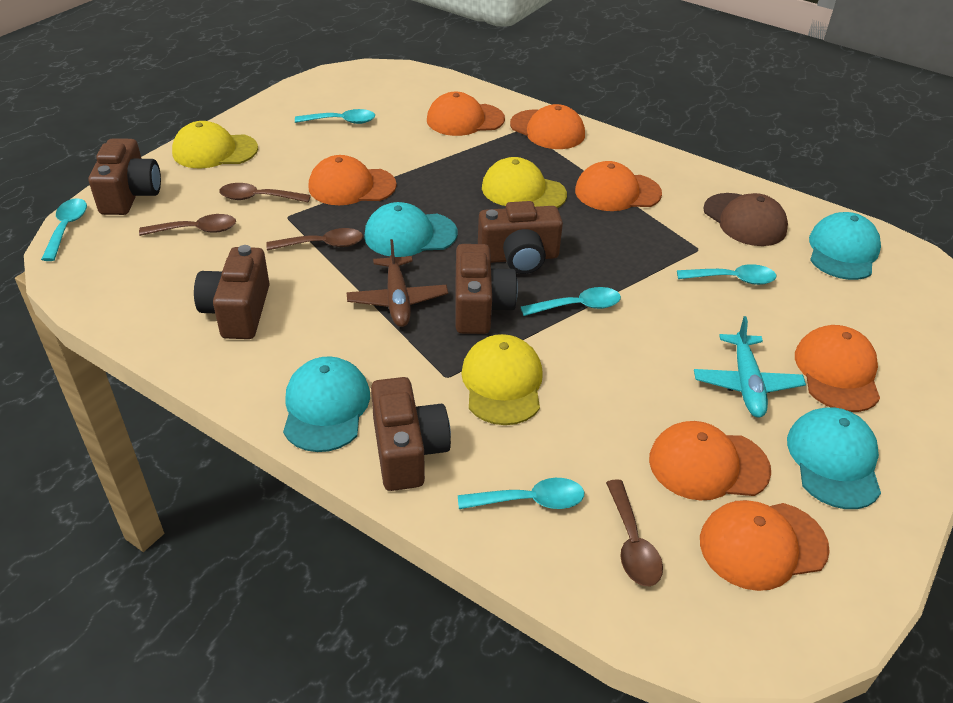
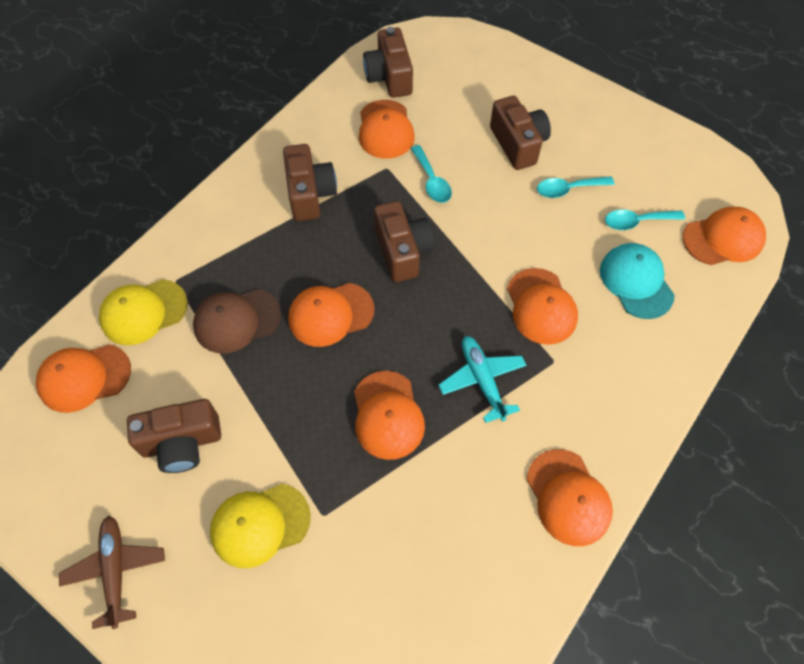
brown spoon: [139,214,236,236] [219,183,311,203] [266,228,363,250] [606,479,663,586] = 4 -> none = 0
turquoise cap: [283,356,370,452] [364,202,457,257] [787,407,881,509] [809,212,881,280] = 4 -> [600,243,675,319] = 1
turquoise spoon: [41,198,87,261] [295,109,375,124] [458,478,584,509] [521,287,621,316] [677,264,776,285] = 5 -> [411,145,452,203] [537,177,615,198] [605,209,685,230] = 3
yellow cap: [172,121,258,169] [461,334,543,425] [482,157,567,208] = 3 -> [99,279,188,345] [210,484,311,568] = 2

